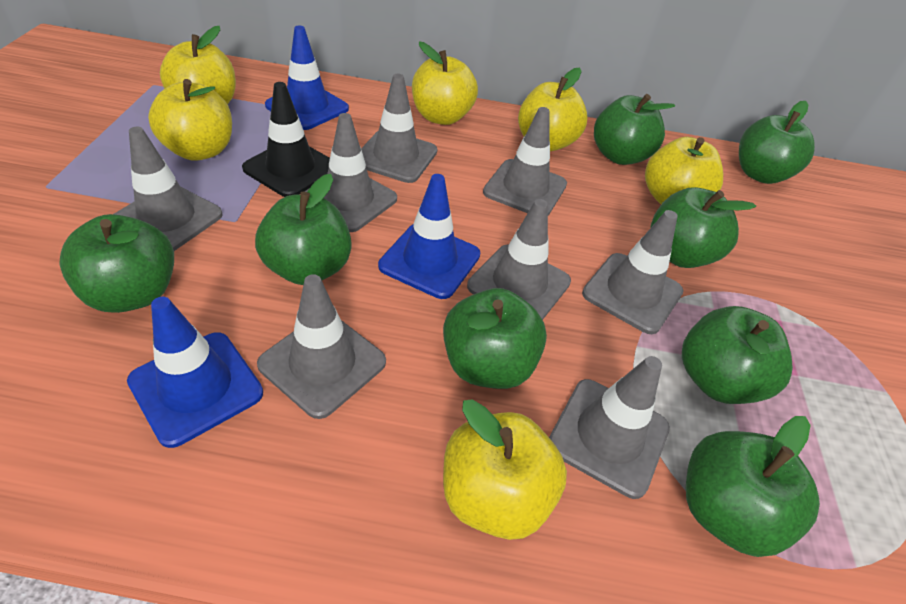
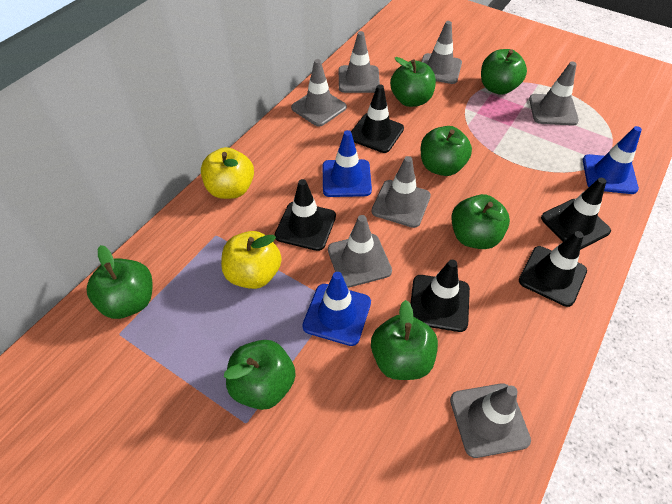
black traffic cone: [242,82,330,197] = 1 -> [275,179,336,251] [351,85,404,153] [410,260,470,332] [519,231,587,307] [541,178,611,250] = 5
green apple: [59,214,174,313] [255,174,352,285] [443,288,547,389] [594,94,675,165] [651,187,756,268] [682,306,793,404] [686,416,820,557] [739,101,815,184] = 8 -> [87,245,152,319] [224,340,296,410] [371,300,438,380] [390,57,436,107] [421,126,472,176] [451,194,510,249] [481,49,527,95] = 7
grey traffic cone: [114,127,223,251] [257,274,386,419] [304,113,397,232] [361,74,437,183] [467,199,571,320] [483,107,567,215] [549,356,670,499] [582,210,684,334] = 8 -> [291,59,347,126] [328,215,392,288] [339,31,380,93] [371,156,431,228] [421,21,462,84] [450,383,531,458] [529,61,579,126] = 7
yellow apple: [148,79,232,161] [160,26,236,104] [412,41,478,125] [443,399,567,540] [518,68,587,151] [645,137,723,204] = 6 -> [201,147,254,199] [221,231,282,289] = 2

